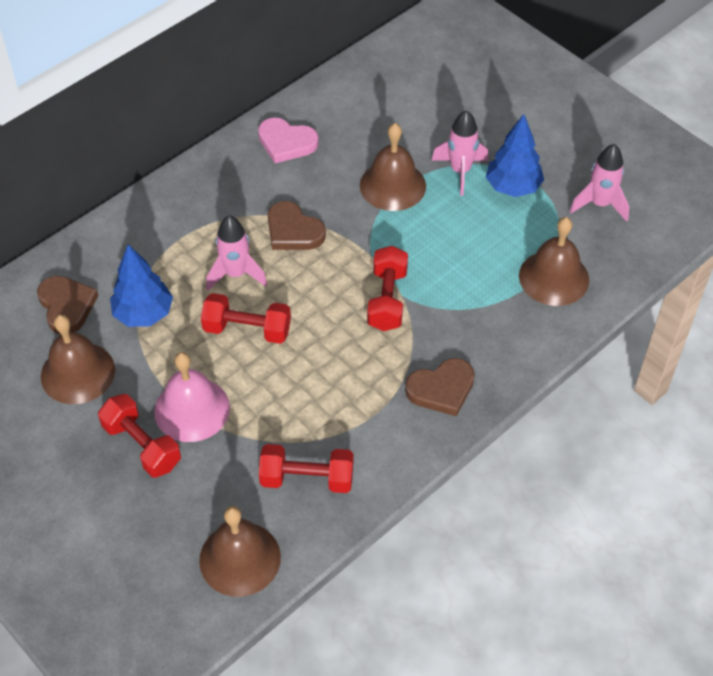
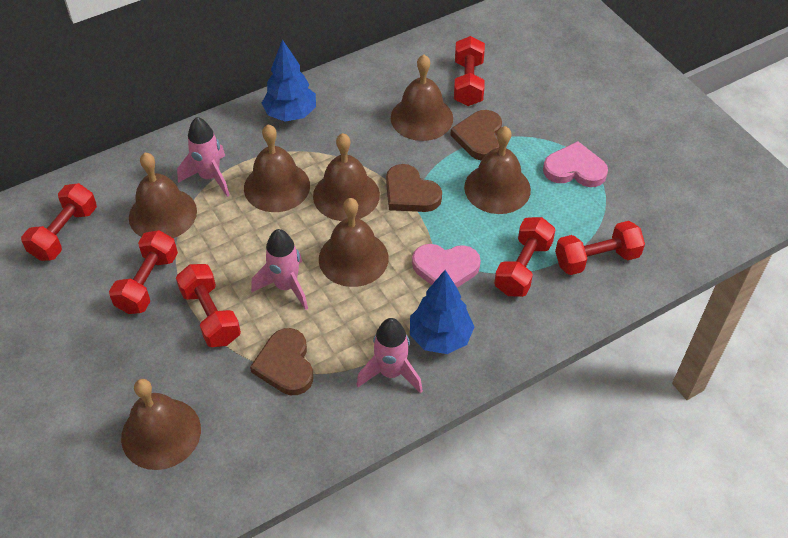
brown bell: [41,315,115,404] [199,506,281,597] [360,123,426,211] [519,217,589,306] = 4 -> [121,379,201,470] [129,153,197,238] [244,124,310,212] [313,133,380,221] [319,198,389,287] [391,55,453,141] [464,126,531,214] = 7
pink bell: [154,352,230,442] = 1 -> none = 0
pink heart: [258,117,319,163] = 1 -> [412,244,481,287] [543,141,608,187] = 2
red dumbbell: [98,394,181,478] [201,293,291,344] [259,444,353,493] [367,246,408,331] = 4 -> [21,183,97,261] [109,230,178,314] [176,264,241,347] [454,36,485,106] [494,217,555,297] [555,221,645,275] = 6

